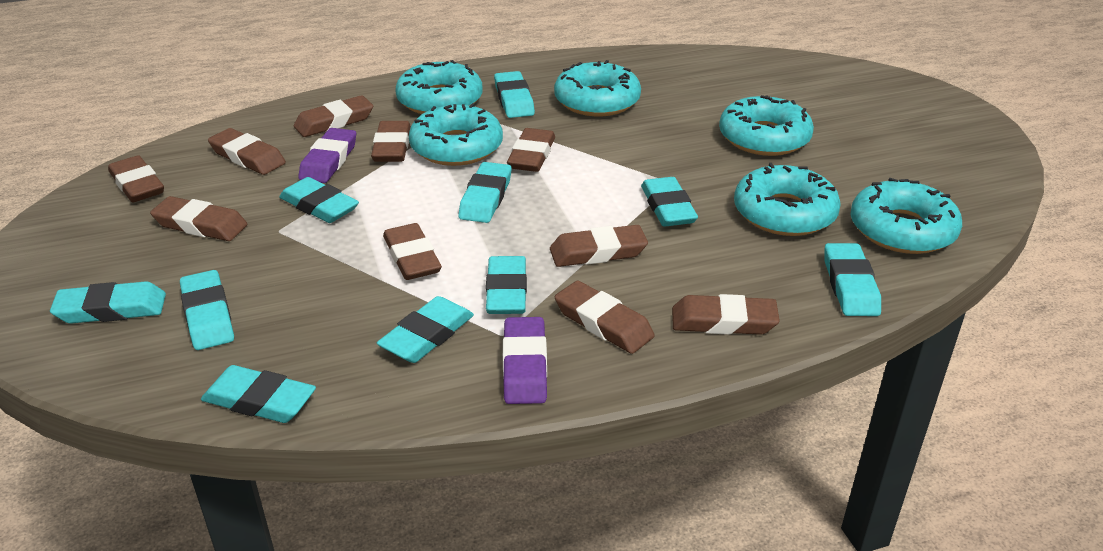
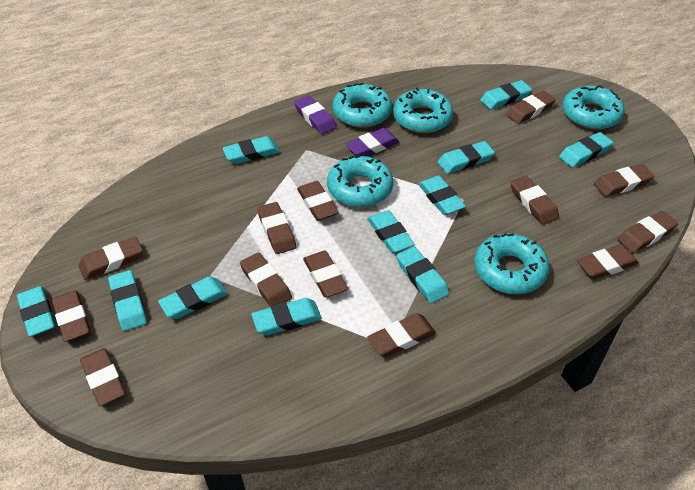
brown eraser: [108,155,164,202] [150,196,247,241] [208,128,286,175] [294,95,373,137] [371,121,411,162] [383,223,442,280] [507,128,555,172] [550,225,648,267] [555,281,655,354] [672,294,780,335] = 10 -> [52,290,90,342] [79,236,143,280] [80,348,125,406] [240,252,292,306] [257,202,296,254] [297,181,339,221] [303,251,348,297] [367,313,436,357] [506,91,556,124] [510,176,559,225] [577,244,639,280] [594,164,654,197] [618,211,678,253] = 13
turquoise donut: [395,60,483,114] [409,103,503,166] [554,60,641,116] [719,95,814,156] [734,163,841,236] [850,178,962,254] = 6 -> [327,155,393,207] [332,83,392,128] [393,87,453,133] [474,233,549,294] [563,85,624,129] = 5
turquoise eraser: [50,281,166,324] [180,270,234,350] [201,365,316,423] [279,177,359,223] [377,296,474,363] [458,162,512,223] [486,256,527,314] [494,71,535,118] [641,177,698,227] [825,243,881,316] = 10 -> [17,286,55,337] [108,270,147,331] [158,276,228,319] [223,136,280,164] [251,298,322,335] [367,210,415,253] [397,247,449,303] [418,176,466,215] [438,141,495,174] [480,80,532,110] [559,132,613,168] = 11

